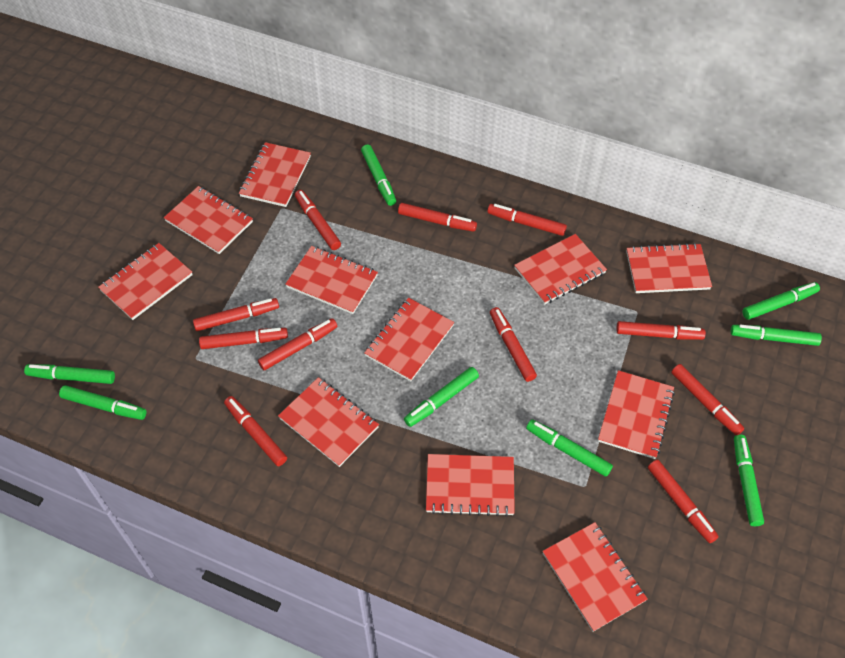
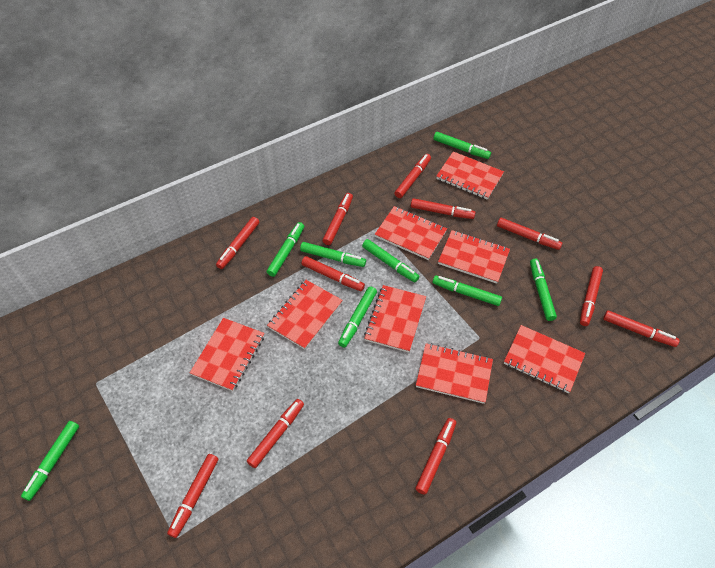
red notebook: [98,243,193,320] [164,186,253,254] [239,142,311,207] [278,377,379,467] [285,246,378,314] [364,298,454,381] [426,454,515,517] [514,234,607,305] [543,522,648,632] [598,370,675,459] [626,243,712,293] = 11 -> [190,318,265,391] [267,280,343,350] [364,285,426,353] [375,206,447,260] [416,343,493,404] [436,151,504,200] [438,230,510,284] [504,325,585,393] = 8

